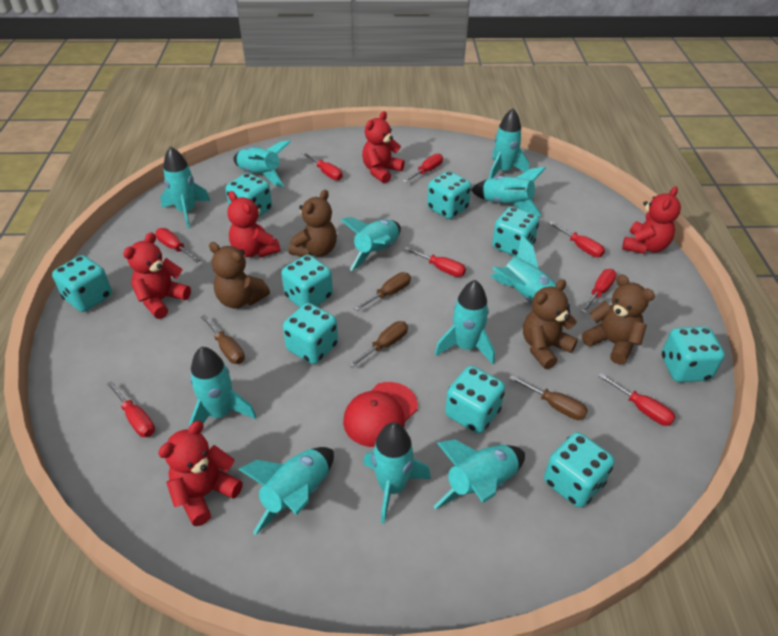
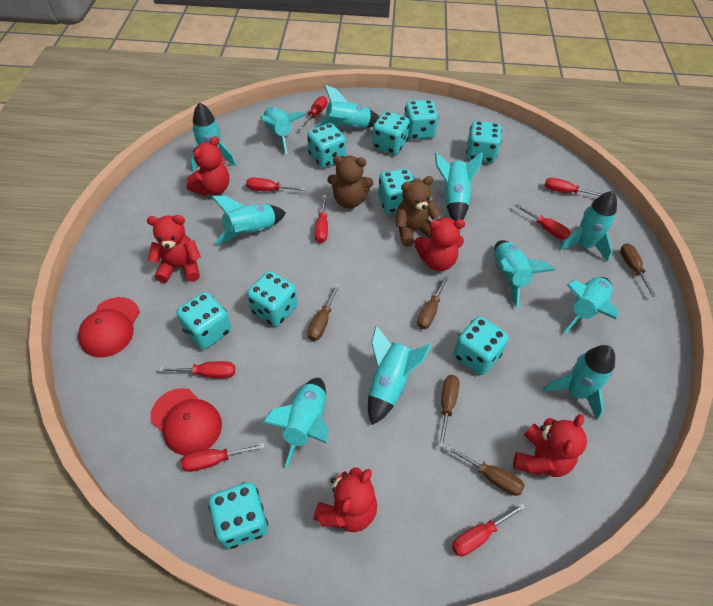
brown screwdriver: [201,315,245,364] [349,321,408,368] [354,272,411,311] [509,375,588,420] = 4 -> [307,284,340,341] [417,276,449,329] [438,375,460,448] [446,445,525,496] [620,243,657,297] = 5
brown teddy bear: [209,242,270,309] [288,190,337,257] [523,279,578,369] [582,275,655,364] = 4 -> [327,156,374,209] [396,176,441,247] = 2
red cap: [343,382,418,447] = 1 -> [78,297,140,358] [150,388,222,455] = 2

